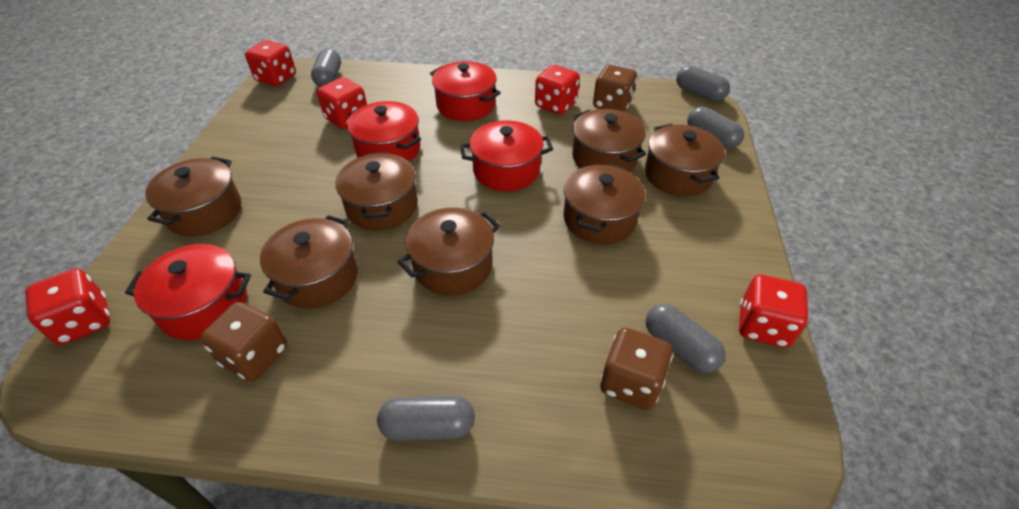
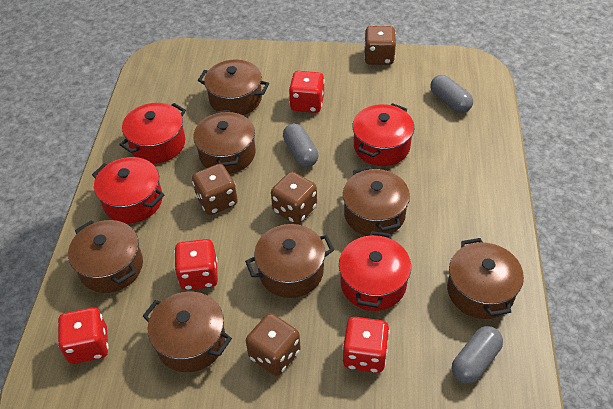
brown dice: [200,302,287,381] [593,65,637,112] [600,328,673,410] = 3 -> [192,164,238,215] [246,313,301,376] [271,172,317,224] [364,26,396,65] = 4
grey capsule: [311,48,341,87] [377,396,475,441] [645,304,726,373] [676,65,730,101] [687,107,744,149] = 5 -> [283,123,318,167] [431,75,473,113] [452,326,503,384] = 3
red dice: [25,269,110,345] [245,40,296,86] [317,77,367,129] [535,65,580,115] [739,275,809,348] = 5 -> [58,307,109,364] [174,239,218,290] [289,71,325,113] [342,317,390,373] = 4

